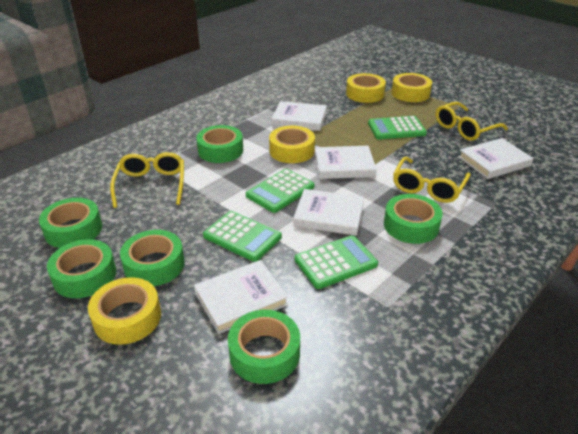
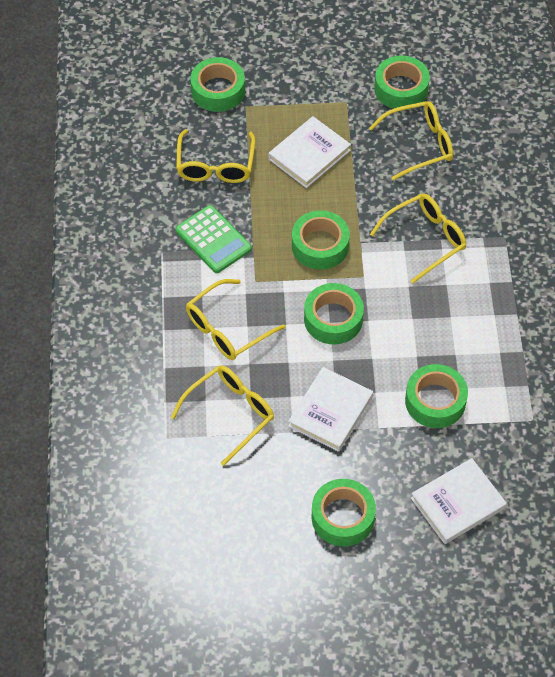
green calculator: [203,211,282,262] [246,169,315,213] [295,235,378,289] [368,116,427,140] = 4 -> [175,205,252,273] = 1
white book: [194,260,288,334] [272,101,327,131] [293,189,364,236] [315,146,377,179] [459,138,533,179] = 5 -> [269,116,351,188] [288,367,373,452] [411,458,507,544] = 3
yellow glasses: [110,152,184,208] [393,157,471,203] [436,102,508,141] = 3 -> [171,365,274,466] [176,129,255,183] [186,279,285,360] [369,101,453,180] [370,194,466,283] = 5
yellow tape: [88,277,161,345] [269,126,315,163] [346,73,386,103] [391,73,432,102] = 4 -> none = 0

